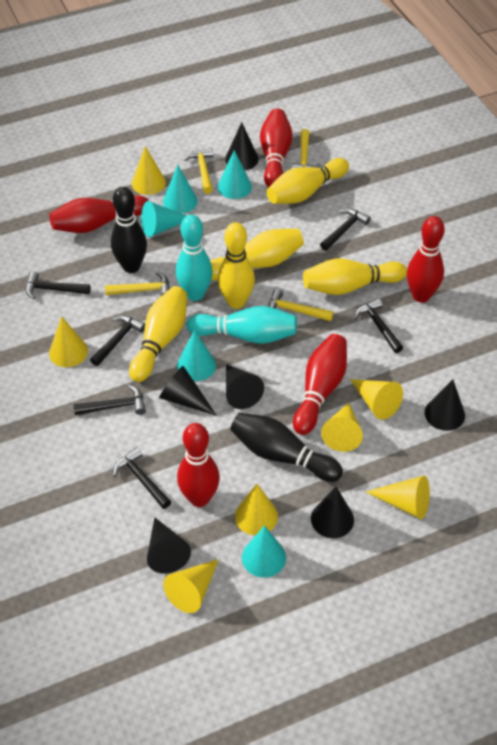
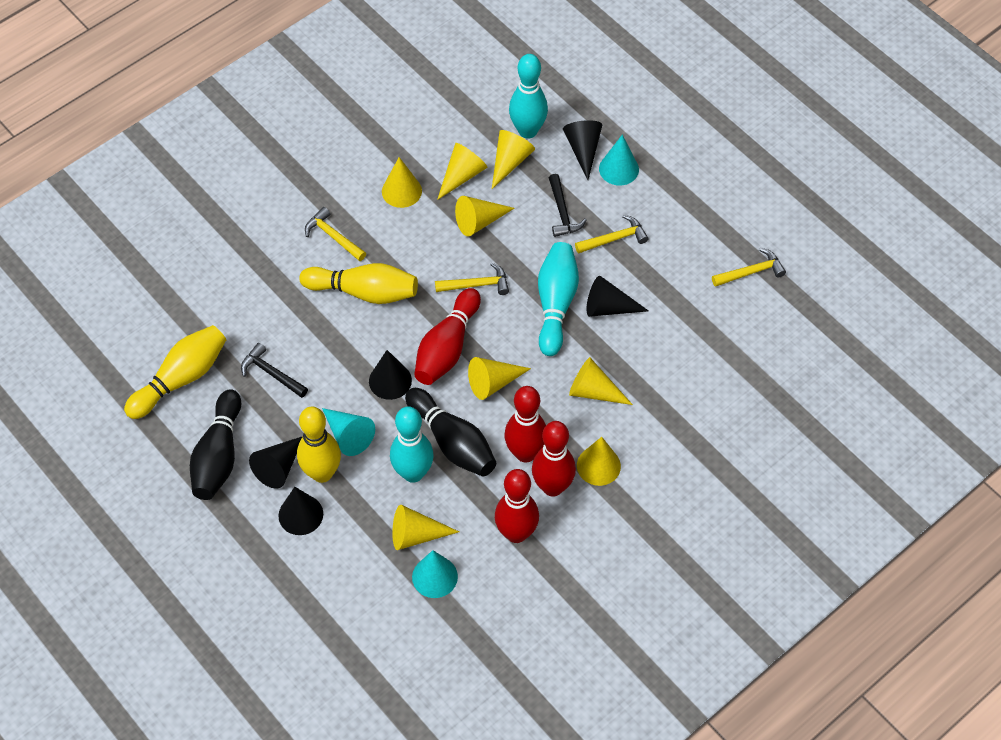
black cone: [147,518,191,574] [159,366,217,416] [225,122,259,170] [226,364,264,409] [311,487,354,538] [425,379,465,431] = 6 -> [249,436,303,489] [278,487,323,535] [369,350,412,400] [563,120,602,180] [587,276,648,317] = 5
black hammer: [26,271,91,299] [73,385,146,415] [90,315,145,366] [113,447,171,509] [320,208,371,251] [354,298,403,353] = 6 -> [241,343,308,398] [549,174,587,237] = 2
red bowling pin: [49,195,149,233] [177,423,220,507] [260,109,293,188] [293,334,347,435] [407,216,445,303] = 5 -> [414,288,481,385] [495,469,539,543] [504,386,546,463] [532,421,576,497] = 4
turquoise bowling pin: [176,215,213,301] [187,306,297,344] = 2 -> [390,406,434,483] [509,54,548,139] [538,242,579,356] = 3
turquoise cone: [141,201,187,237] [163,165,198,213] [177,330,216,381] [218,150,252,199] [242,526,286,578] = 5 -> [322,408,375,456] [412,550,458,598] [599,135,639,185] = 3
yellow bowling pin: [129,286,187,382] [210,229,304,280] [218,222,255,309] [267,158,349,204] [303,259,407,295] = 5 -> [124,325,226,419] [297,407,341,483] [299,263,418,304] = 3
yellow cone: [49,316,88,367] [132,146,166,195] [163,559,219,613] [235,484,278,535] [321,403,363,452] [350,379,403,420] [366,476,430,519] = 7 -> [382,157,422,208] [392,505,459,550] [437,143,488,200] [455,196,515,237] [468,357,531,400] [492,130,535,189] [569,357,633,405] [577,437,621,486] = 8

